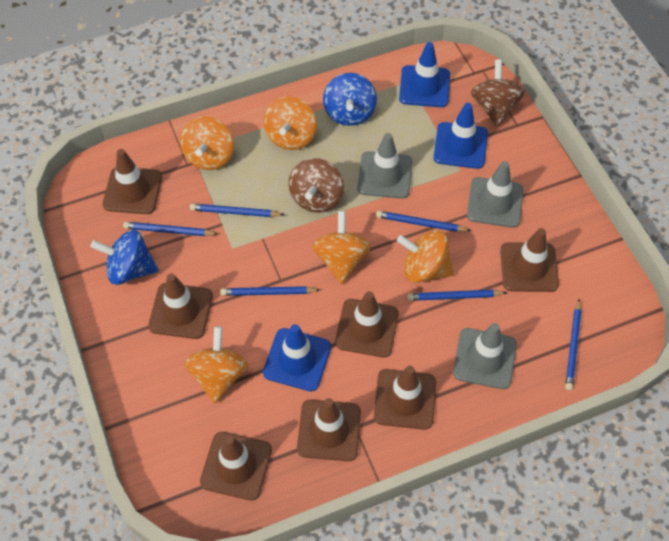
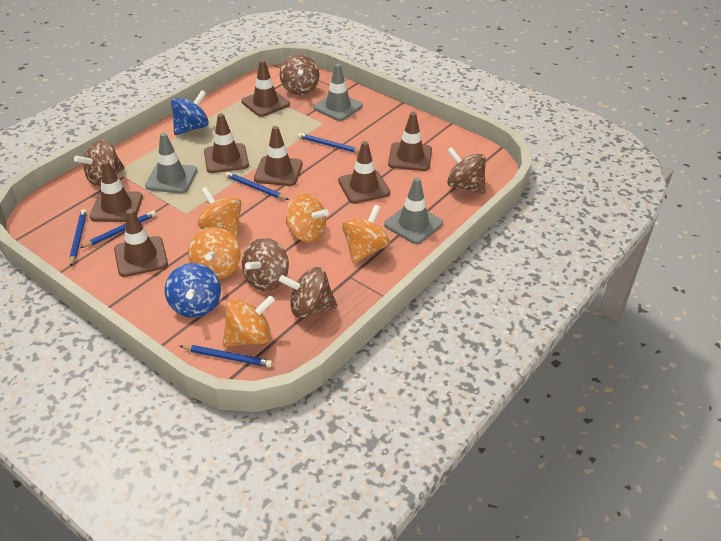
blue pencil: [123,222,218,236] [190,204,284,217] [220,286,320,296] [376,211,471,232] [407,290,507,301] [565,299,581,390] = 6 -> [69,209,87,267] [80,211,156,248] [180,345,272,367] [225,172,289,200] [298,133,360,153] = 5
blue traffic cone: [263,324,331,391] [399,42,450,107] [433,103,488,169] = 3 -> none = 0
brown spinning top: [289,158,344,213] [471,60,525,127] = 2 -> [74,140,125,186] [242,238,289,291] [279,267,337,318] [280,54,319,95] [447,147,486,194] = 5

